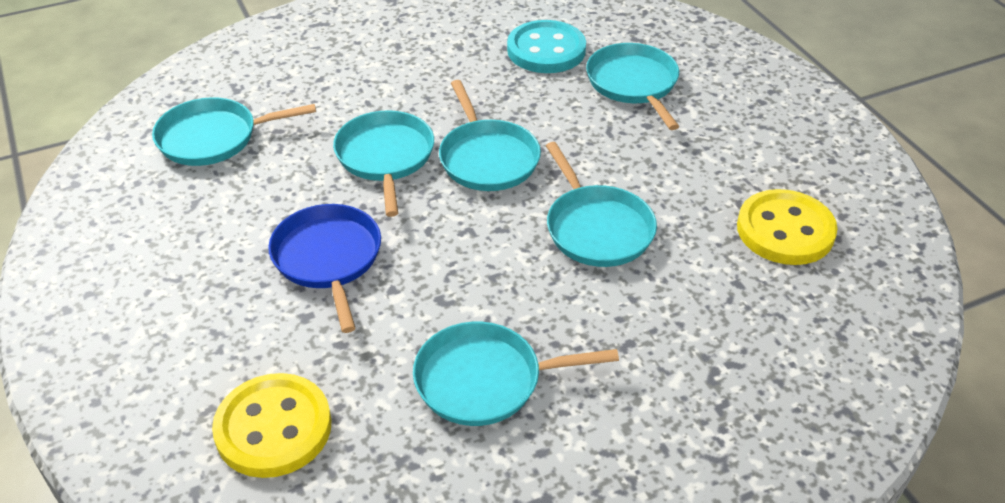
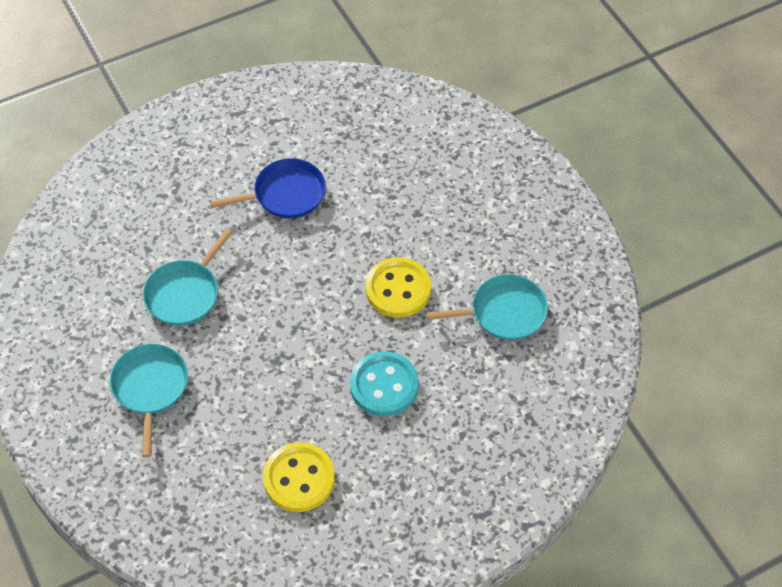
turquoise pan: [152,97,316,166] [333,110,434,217] [413,322,619,426] [439,80,541,191] [546,142,657,267] [586,43,680,130] = 6 -> [110,344,188,457] [143,228,233,326] [426,274,548,340] = 3

